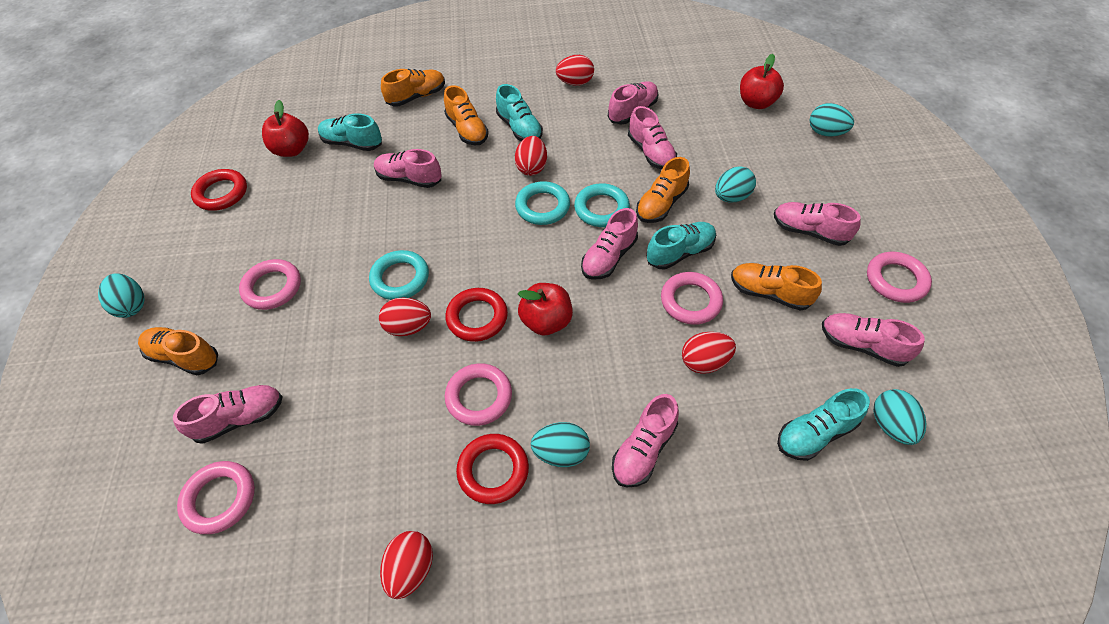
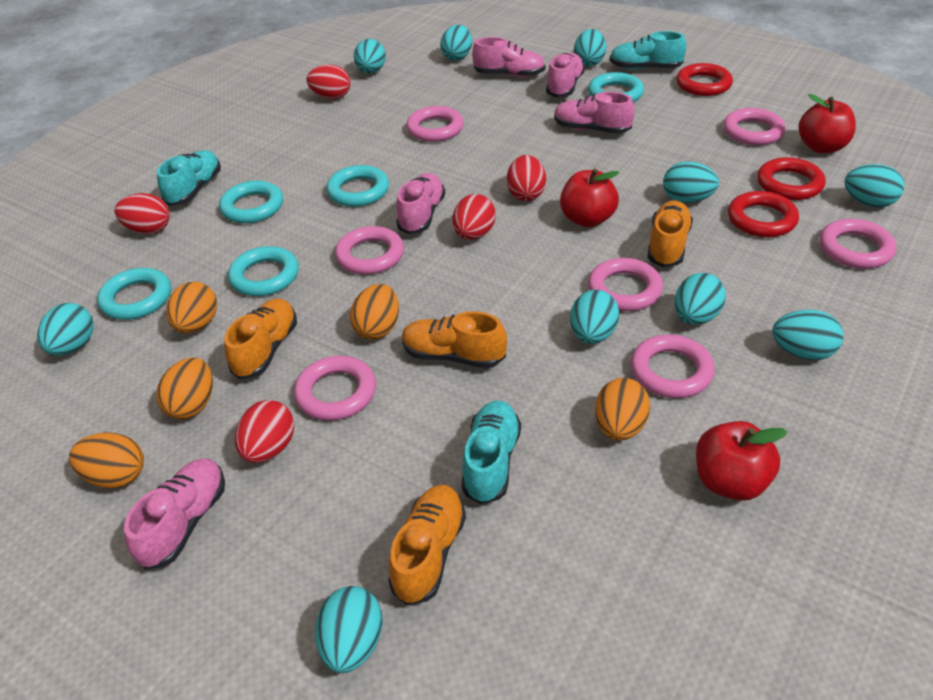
orange egg: none = 0 -> [69,433,144,488] [156,357,213,420] [166,282,217,333] [350,284,399,340] [595,378,650,440] = 5
orange shoe: [138,327,218,375] [381,69,445,106] [444,85,489,145] [636,157,690,223] [731,263,822,311] = 5 -> [224,299,297,380] [388,485,466,605] [402,311,507,368] [647,200,693,267] = 4
pink ring: [177,461,255,534] [239,259,301,310] [445,363,512,426] [661,272,723,325] [867,252,932,303] = 5 -> [294,356,376,421] [335,226,404,275] [406,106,464,142] [588,258,663,311] [631,335,715,398] [723,108,785,145] [820,219,896,269] = 7
pink shoe: [173,385,283,444] [374,149,442,188] [581,208,638,280] [608,81,659,124] [612,394,679,488] [628,106,677,169] [774,202,861,246] [822,313,925,367] = 8 -> [124,459,225,570] [396,173,445,234] [472,37,545,77] [546,53,585,97] [554,92,634,134] = 5
turquoise egg: [98,273,145,318] [531,422,590,467] [715,166,756,202] [809,103,854,136] [873,389,926,445] = 5 -> [37,303,94,356] [315,586,383,673] [354,39,386,73] [440,25,472,61] [570,290,619,344] [574,29,606,66] [663,162,719,203] [675,273,726,325] [772,310,843,360] [844,164,905,207] = 10
turquoise ring: [369,250,429,300] [515,181,570,225] [574,183,630,227] = 3 -> [97,268,171,320] [219,181,283,223] [228,246,299,296] [326,165,389,207] [588,72,644,102] = 5
turquoise shoe: [318,113,382,151] [496,84,543,141] [646,222,716,270] [777,388,870,461] = 4 -> [157,150,221,206] [461,400,521,505] [610,31,686,69] = 3

